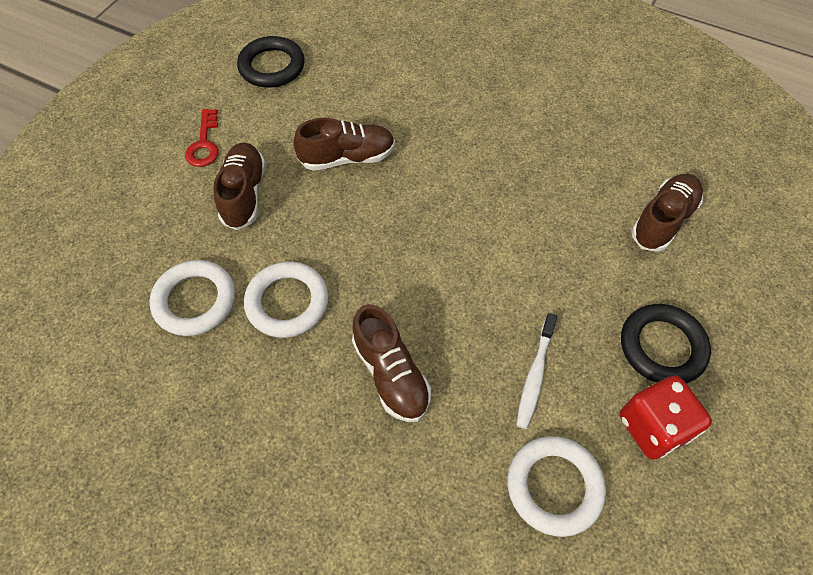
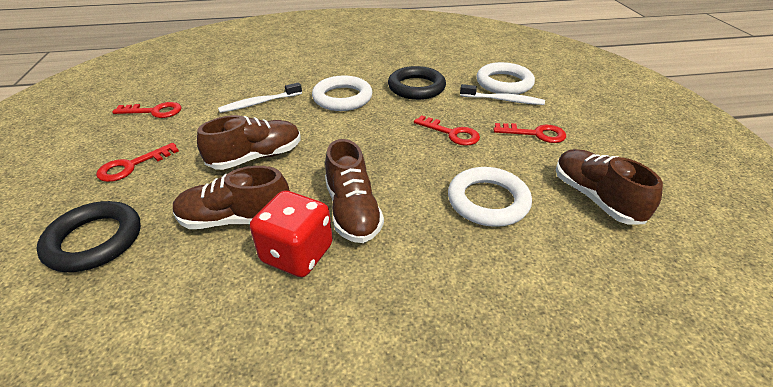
red key: [185,109,219,167] = 1 -> [96,143,179,182] [112,102,182,118] [414,115,480,146] [494,123,566,143] = 4
white toothbrush: [517,313,557,429] = 1 -> [218,82,302,113] [460,84,545,105] = 2

